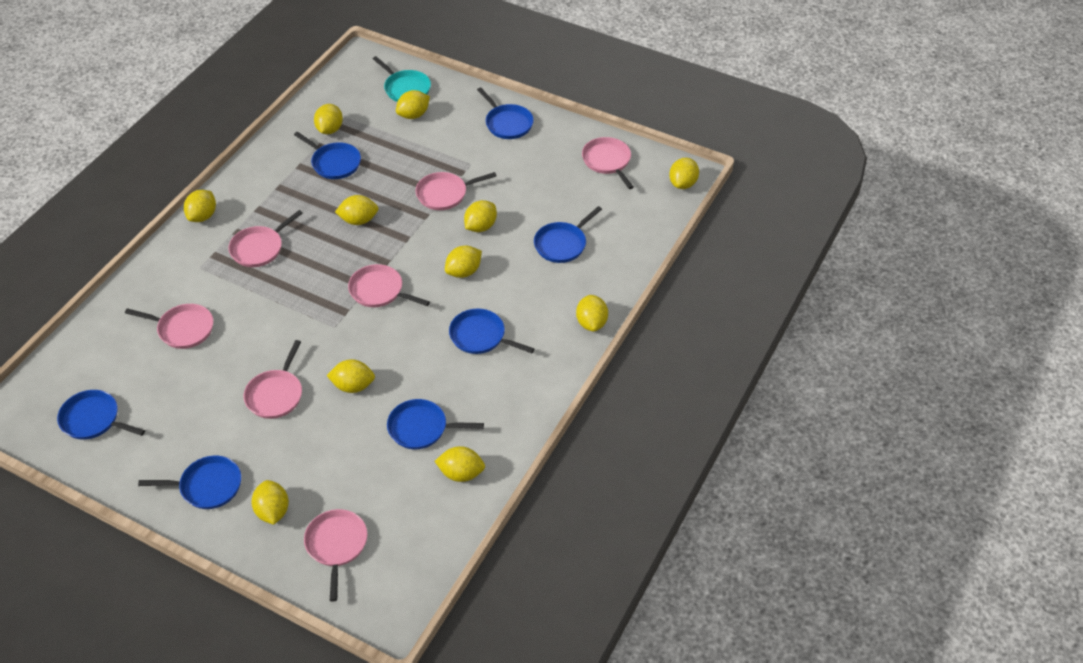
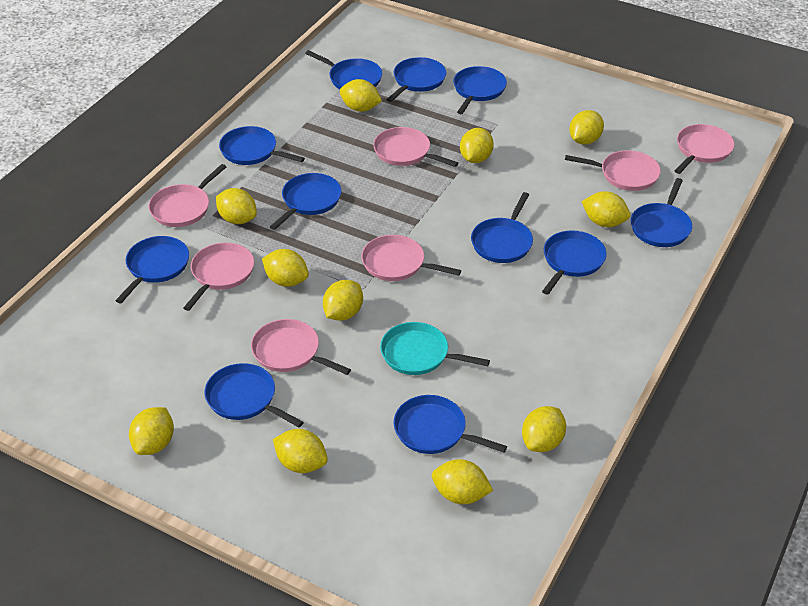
blue pan: [57,390,145,440] [138,456,241,509] [294,132,361,179] [387,399,484,449] [449,309,534,354] [477,87,534,139] [534,206,602,263] = 7 -> [115,236,189,303] [205,363,304,428] [219,126,305,165] [270,173,341,230] [305,50,382,89] [386,57,446,102] [394,395,507,454] [453,66,507,114] [471,192,533,263] [542,230,607,295] [631,178,692,247] = 11

